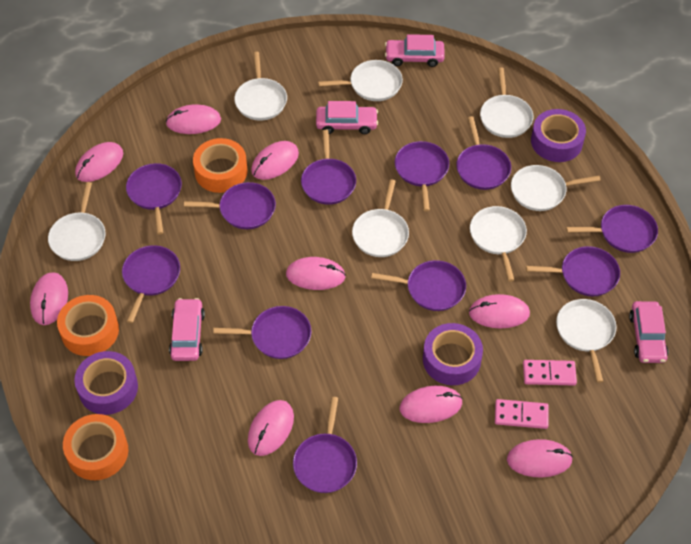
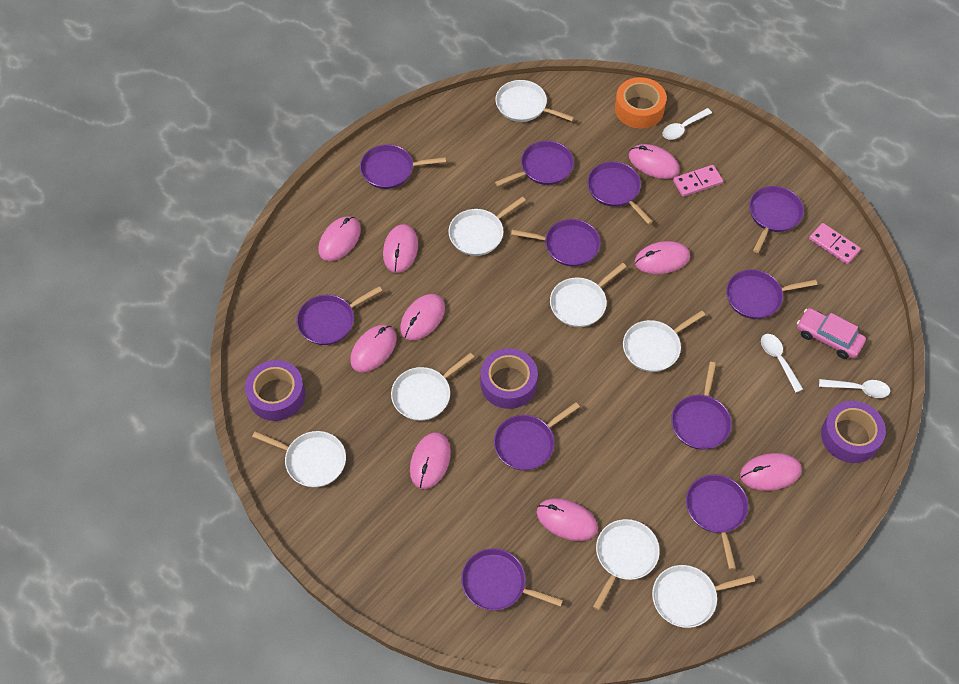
orange tape: [57,295,119,356] [63,414,128,480] [193,138,247,193] = 3 -> [615,77,667,129] = 1
pink car: [169,298,205,361] [316,101,378,134] [385,34,445,67] [629,301,669,363] = 4 -> [797,308,866,359] = 1
white spoon: none = 0 -> [663,108,712,140] [761,334,803,392] [819,379,890,398] = 3

